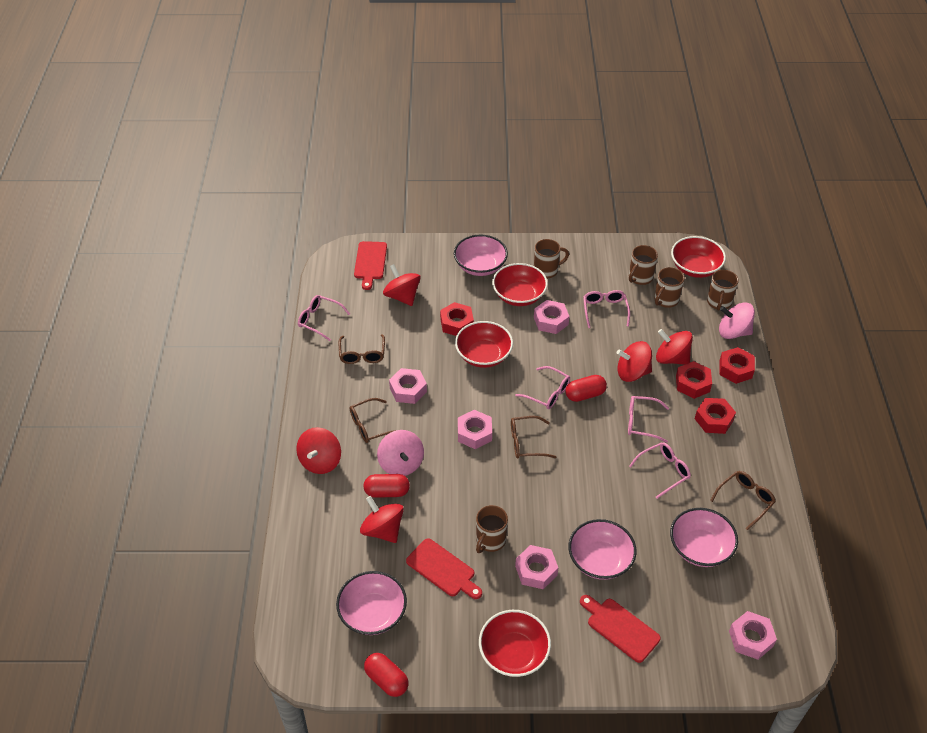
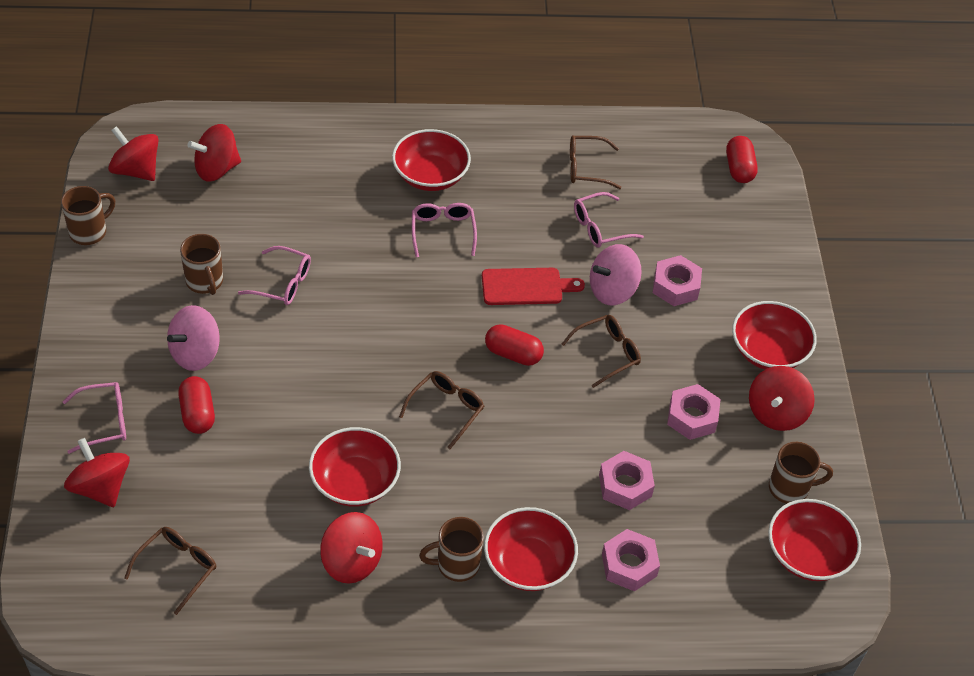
brown mug: [476,505,508,553] [534,239,569,278] [629,245,658,285] [654,267,685,308] [707,270,739,311] = 5 -> [61,186,115,245] [180,234,223,295] [419,517,484,582] [769,442,833,504] = 4
pink bowl: [336,571,407,635] [454,235,508,276] [569,519,637,580] [670,508,738,567] = 4 -> none = 0
pink glasses: [298,295,350,341] [515,366,570,409] [583,290,630,328] [628,396,669,443] [629,442,691,499] = 5 -> [62,382,126,454] [238,246,311,305] [412,203,477,257] [574,192,644,248] = 4
pink nut: [389,368,427,404] [458,410,492,449] [515,545,558,589] [534,300,569,334] [729,611,777,660] = 5 -> [599,451,655,510] [602,529,660,591] [653,255,702,306] [667,384,721,440] = 4
red bowl: [455,321,513,368] [479,610,551,677] [492,263,548,306] [671,236,726,278] = 4 -> [309,427,401,507] [392,129,471,191] [484,507,578,591] [732,301,817,370] [768,499,861,581] = 5
red cutting board: [354,241,387,290] [406,538,482,599] [580,595,661,663] = 3 -> [482,268,585,305] = 1
red nut: [440,302,474,336] [676,361,712,399] [695,398,736,434] [719,347,755,384] = 4 -> none = 0

